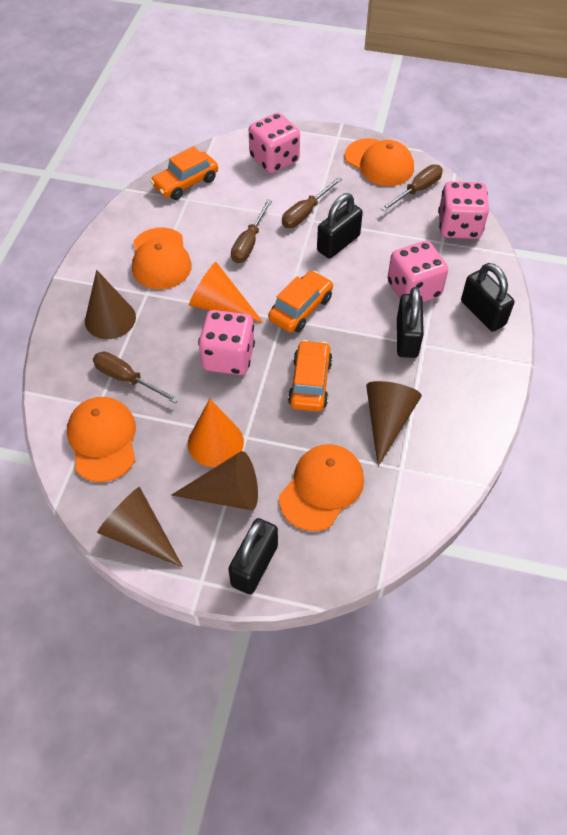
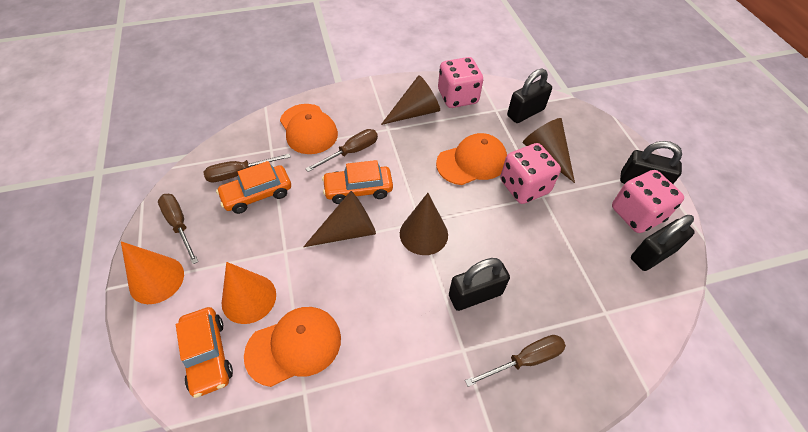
orange cap: [67,397,136,482] [132,227,192,289] [279,444,364,531] [345,138,414,186] = 4 -> [244,307,341,387] [280,104,338,154] [436,133,507,185] = 3
pink dice: [198,310,255,375] [249,113,300,173] [388,241,448,302] [438,181,489,239] = 4 -> [438,57,483,108] [500,143,561,204] [612,170,684,233] = 3

